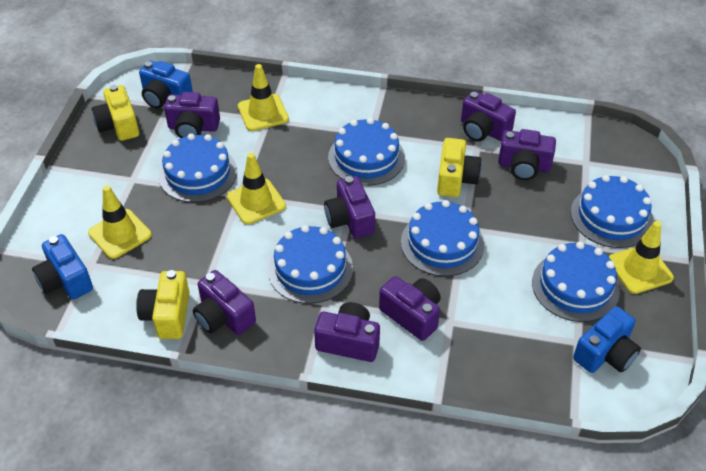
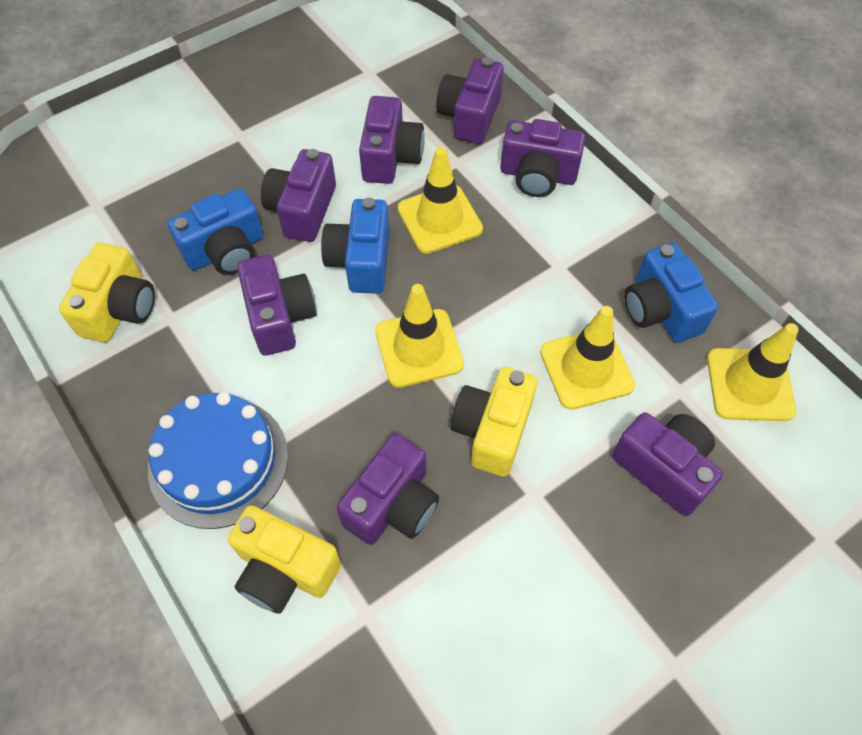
blue cake: [159,133,237,202] [268,225,353,304] [328,118,405,186] [401,200,484,276] [532,241,620,322] [571,175,654,248] = 6 -> [148,392,288,529] = 1

